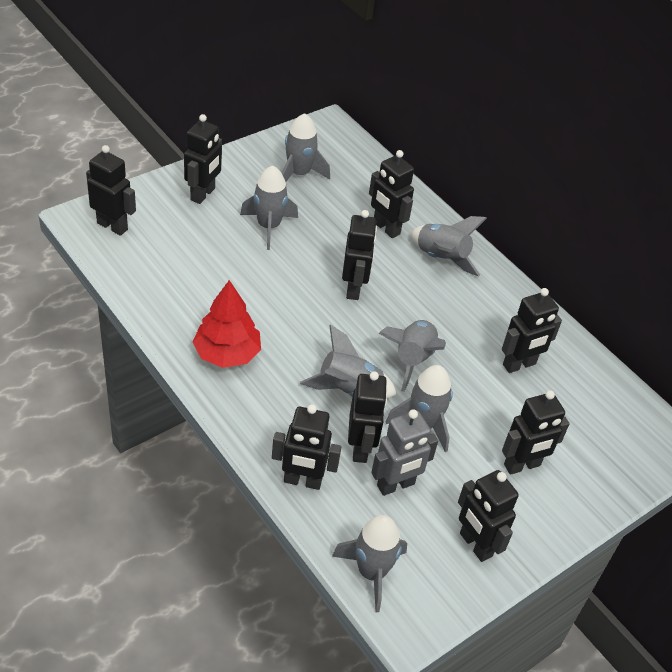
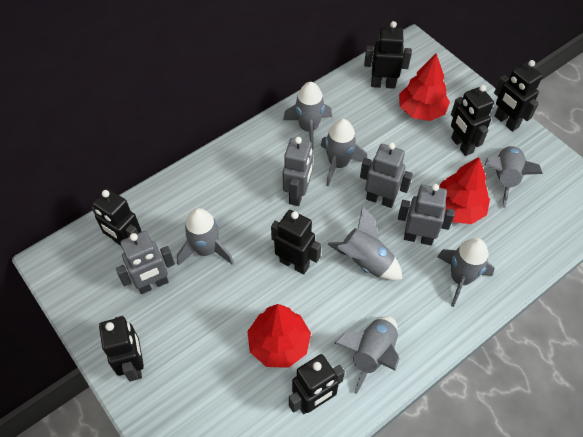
black robot: [86,145,136,236] [184,114,222,204] [272,404,341,490] [342,210,377,300] [348,371,387,463] [369,150,414,238] [458,470,519,562] [502,288,562,373] [502,390,570,475] = 9 -> [92,189,141,246] [99,316,144,381] [271,210,321,274] [289,354,345,414] [364,21,412,89] [451,85,494,156] [494,60,543,132] = 7
grey robot: [371,410,438,496] = 1 -> [116,231,175,294] [283,137,313,206] [360,143,413,208] [398,184,455,245] = 4
red tree: [193,280,261,368] = 1 -> [247,304,311,368] [399,54,450,121] [439,157,490,224] = 3

